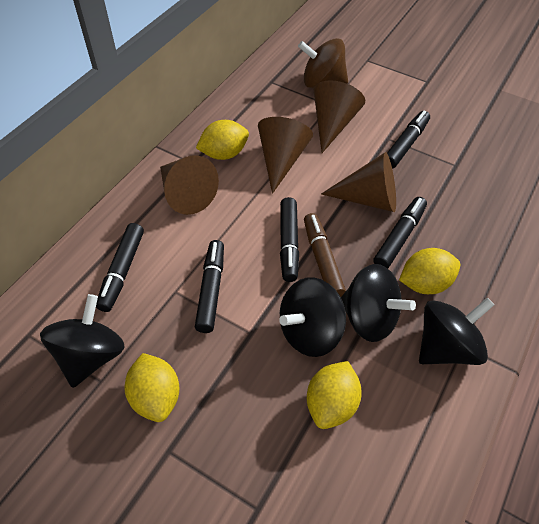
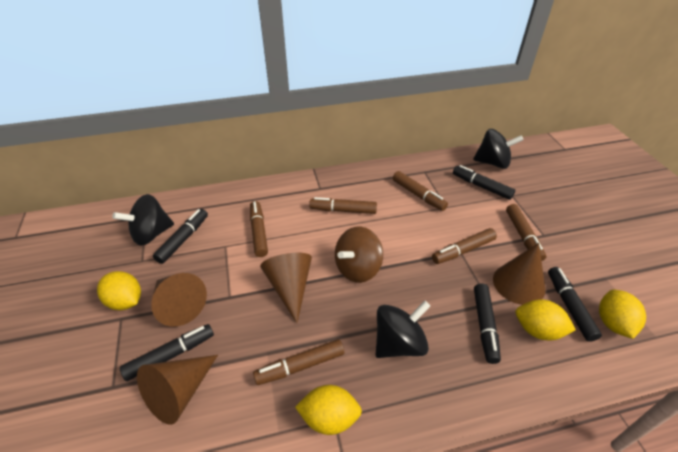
black spinning top: [40,294,125,388] [279,277,346,357] [341,264,416,342] [419,298,494,365] = 4 -> [112,194,174,246] [376,300,430,358] [473,129,523,169] = 3
brown marker: [304,213,346,297] = 1 -> [250,201,268,257] [253,339,344,385] [309,197,377,214] [393,171,448,211] [432,228,497,264] [506,204,547,261] = 6

